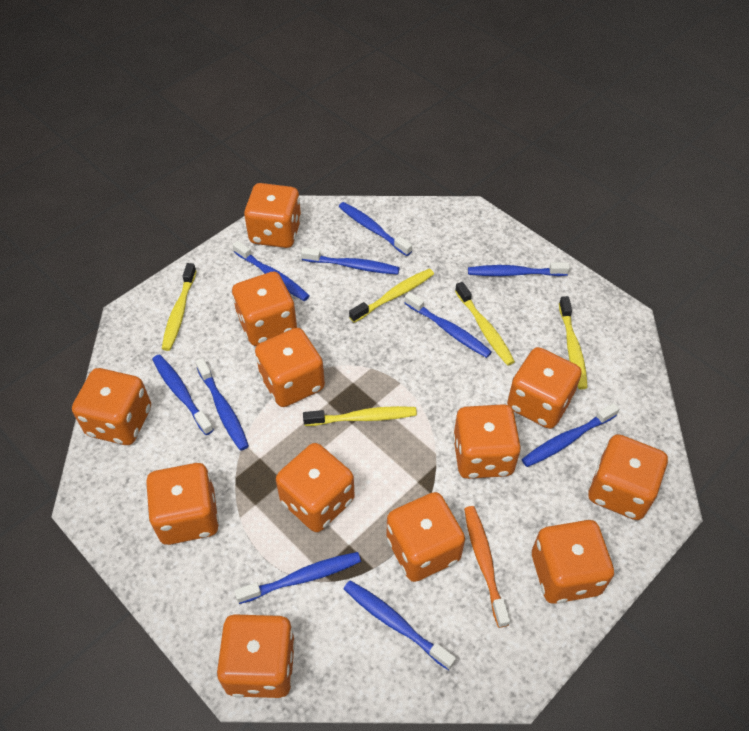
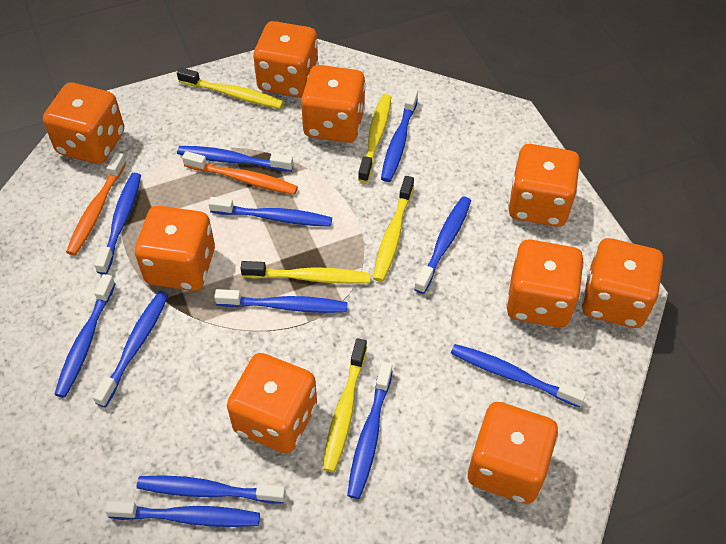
blue toothbrush: [152,355,214,435] [195,358,249,451] [233,241,310,301] [234,552,361,604] [301,247,400,274] [339,202,412,256] [344,580,456,670] [405,292,492,358] [468,262,570,276] [521,403,619,467] = 10 -> [54,274,116,398] [93,291,169,407] [94,173,141,274] [105,501,260,527] [137,475,286,504] [177,146,293,172] [209,197,332,227] [214,289,347,313] [347,362,392,499] [381,89,418,182] [414,197,471,294] [451,344,586,408] = 12
orange dice: [72,368,151,445] [146,463,219,545] [217,614,295,698] [232,272,297,346] [244,183,302,248] [255,328,325,407] [276,443,355,532] [386,492,465,582] [453,404,521,479] [507,347,582,429] [532,520,614,604] [588,434,668,520] = 12 -> [43,82,124,164] [135,206,215,291] [227,353,317,454] [253,21,319,98] [301,65,366,143] [468,402,558,504] [506,239,584,328] [508,144,580,227] [582,238,663,328] = 9
orange toothbrush: [464,506,510,628] = 1 -> [66,152,127,255] [182,151,298,195] = 2

